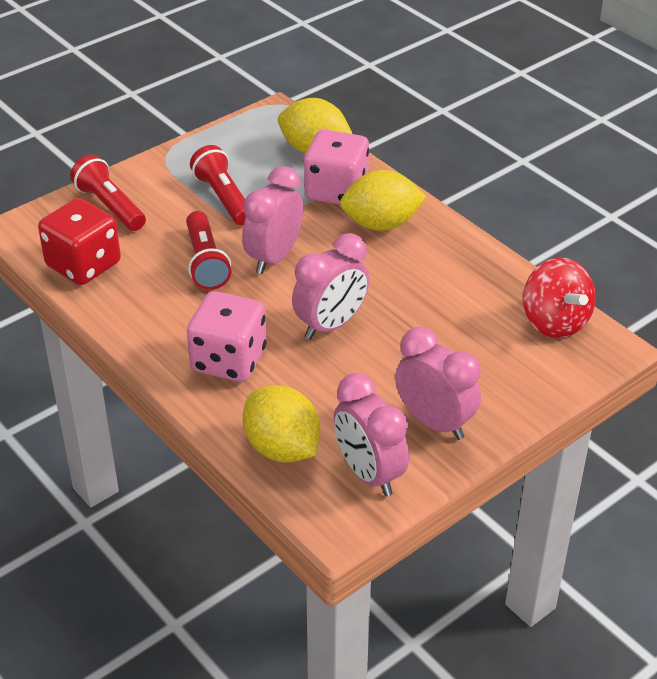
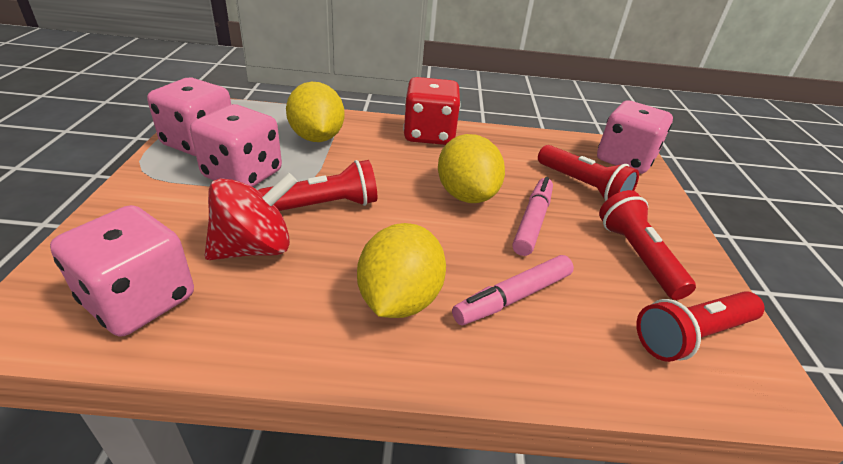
pink clock: [242,166,303,274] [292,233,369,340] [334,373,409,497] [395,327,481,440] = 4 -> none = 0
pink dice: [187,291,267,382] [304,129,369,205] = 2 -> [50,205,194,337] [147,78,231,156] [190,104,282,187] [597,101,673,174] = 4
pink marker: none = 0 -> [452,255,574,325] [512,177,553,256] = 2
red flashlight: [70,155,146,231] [186,211,231,290] [190,145,246,226] = 3 -> [258,160,377,211] [538,145,639,201] [599,190,696,300] [636,291,764,362] = 4

